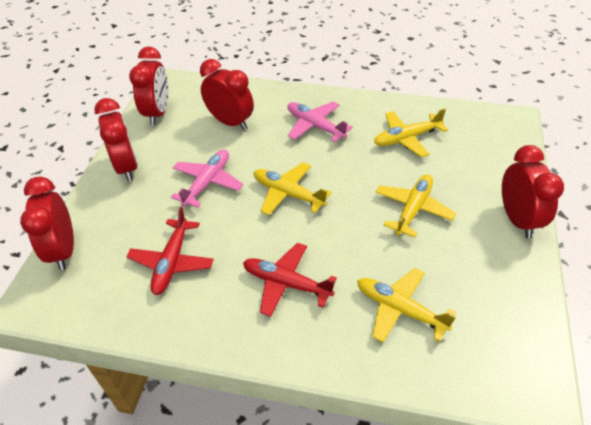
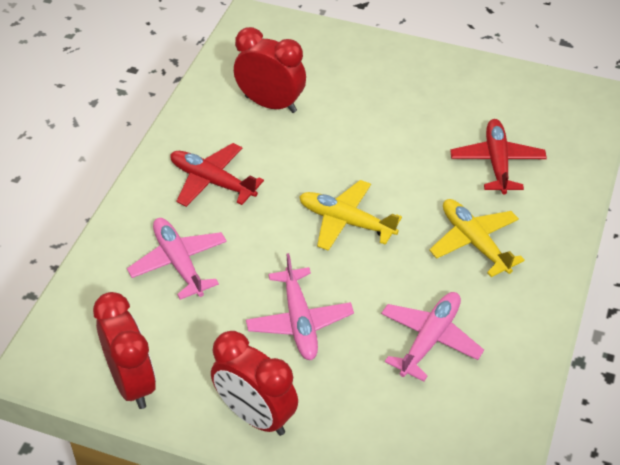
pink plane: [171,149,243,208] [287,102,353,142] = 2 -> [127,218,227,300] [246,253,354,360] [381,292,484,381] = 3
red clock: [20,177,74,271] [94,98,138,182] [129,47,169,125] [200,59,254,130] [502,145,564,238] = 5 -> [93,292,156,409] [211,331,298,436] [234,27,306,113] = 3
yellow plane: [254,162,331,215] [357,268,456,343] [374,108,448,157] [375,174,456,238] = 4 -> [299,180,402,251] [429,199,525,277] = 2

